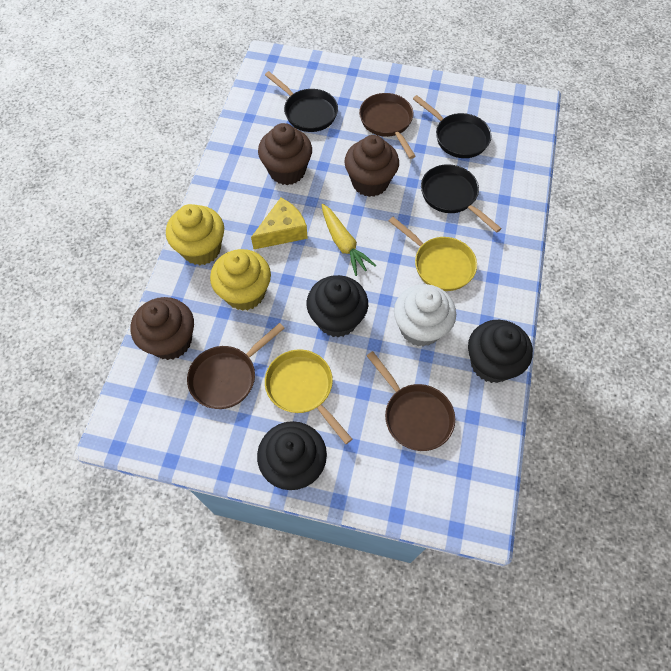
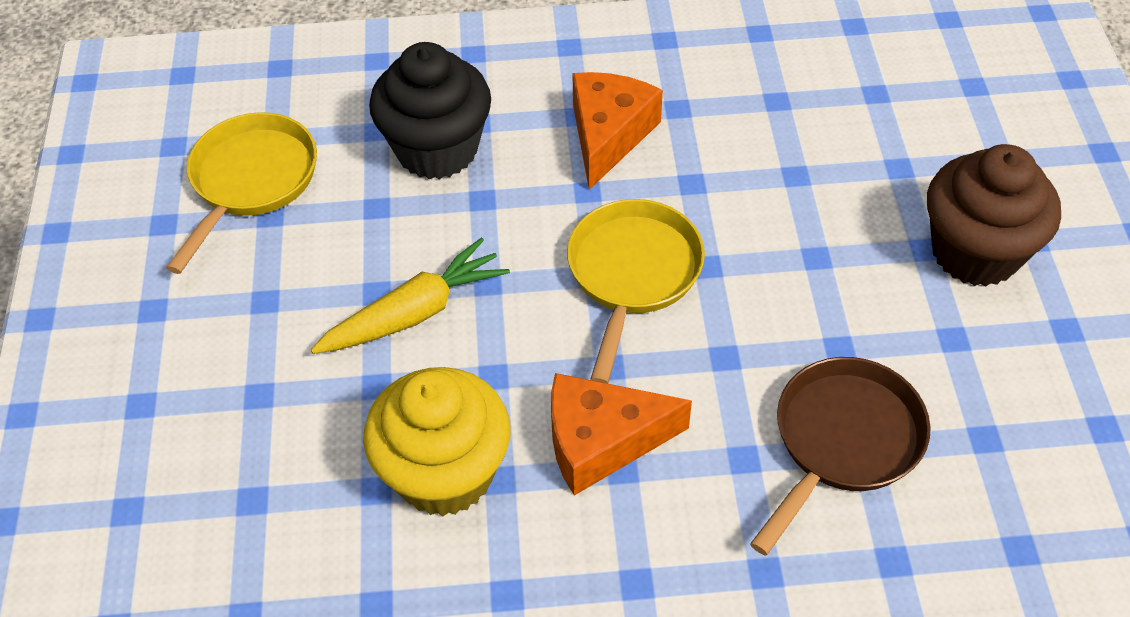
black cupcake: [257,421,327,490] [307,275,368,338] [468,320,533,383] = 3 -> [369,42,491,179] = 1
black pan: [265,71,338,132] [413,95,492,158] [421,164,502,233] = 3 -> none = 0
brown cupcake: [131,297,194,360] [258,123,312,185] [344,135,399,197] = 3 -> [927,144,1061,286] = 1
brown pan: [187,323,284,409] [359,93,416,159] [367,351,455,451] = 3 -> [750,357,931,556] = 1
orange cheese: none = 0 -> [551,373,692,496] [572,72,663,190] = 2
white cupcake: [394,284,456,347] = 1 -> none = 0
yellow cheese: [251,198,308,249] = 1 -> none = 0
yellow cupcake: [166,204,224,265] [210,249,271,311] = 2 -> [363,367,511,516] = 1

